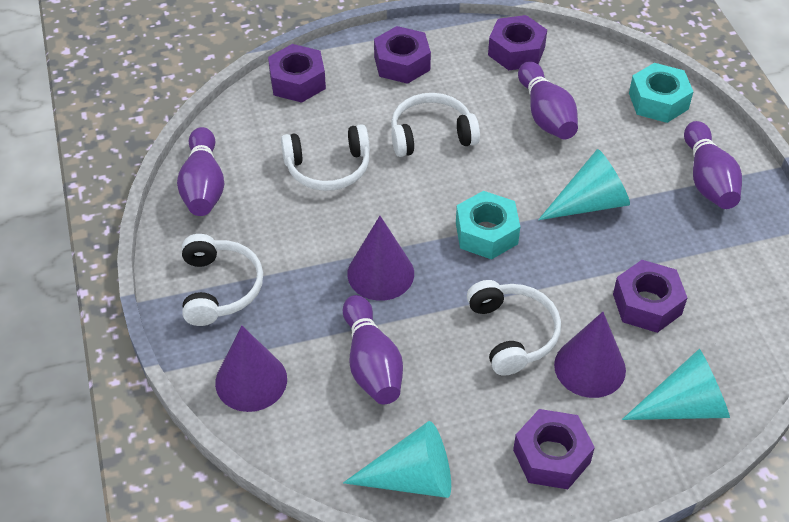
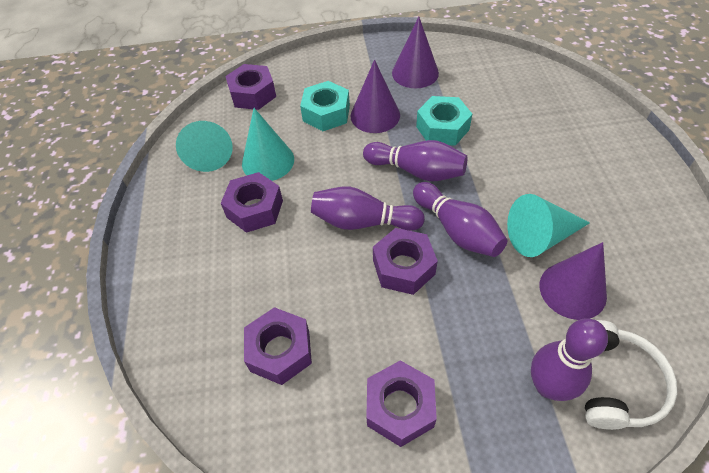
white headphones: [182,234,263,326] [281,124,370,191] [391,93,480,157] [467,280,561,376] = 4 -> [585,320,677,430] = 1

